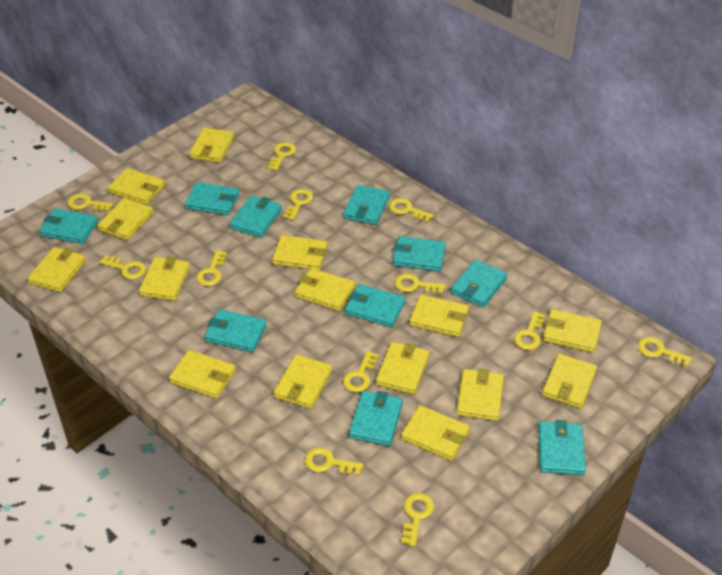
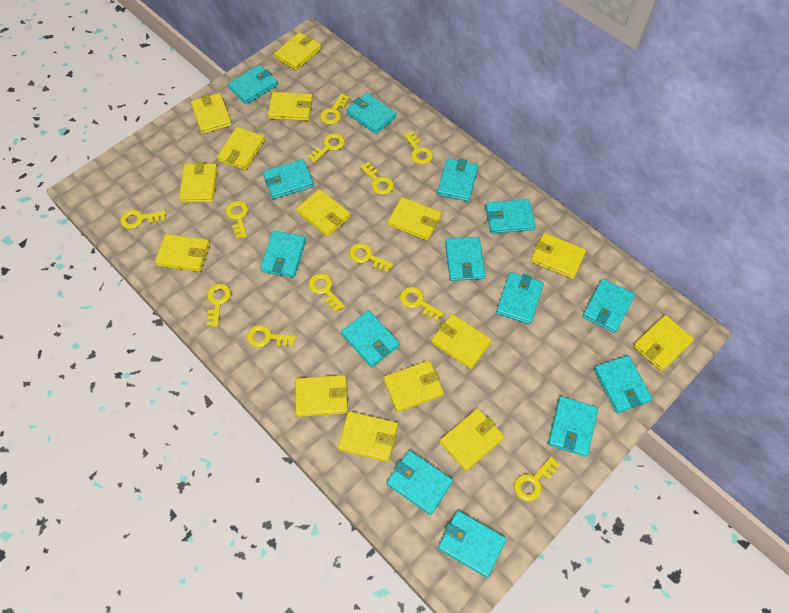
turquoise wallet: [39,208,98,244] [185,182,239,215] [204,309,267,352] [230,196,282,238] [343,185,390,225] [345,284,406,328] [349,391,403,446] [393,236,446,271] [451,259,507,307] [538,420,586,475] = 10 -> [228,65,278,104] [260,231,306,277] [263,159,314,199] [341,310,400,367] [346,93,397,134] [387,450,453,515] [437,158,478,202] [438,510,506,578] [445,237,485,281] [485,199,535,234] [496,272,544,324] [548,396,598,457] [582,279,635,333] [594,355,652,413] = 14

